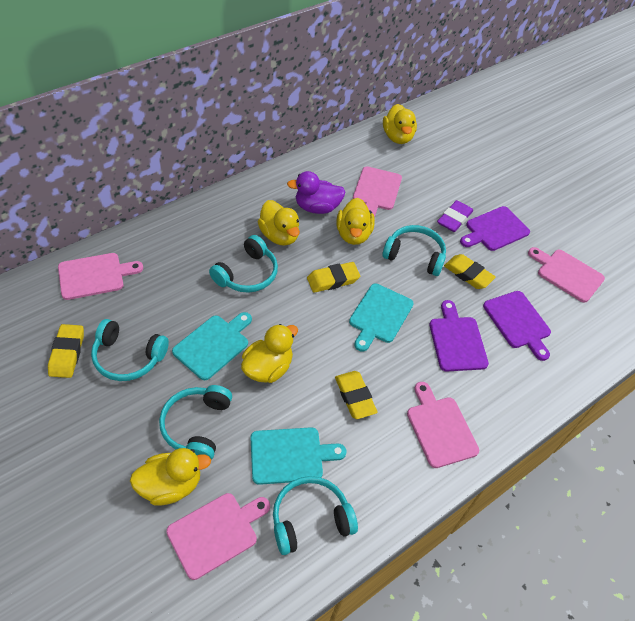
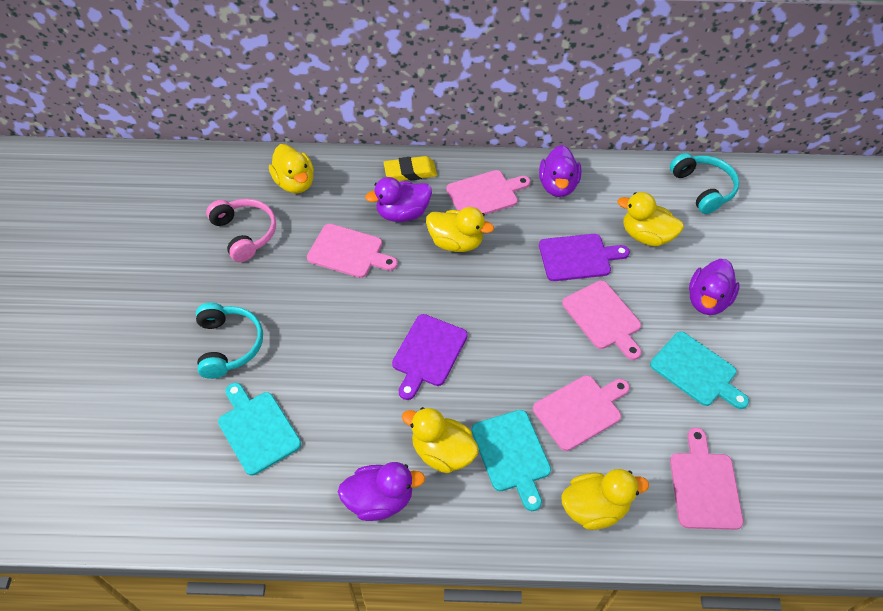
pink headphones: none = 0 -> [206,199,276,262] = 1
purple cutting board: [429,300,489,371] [460,206,530,251] [483,291,551,361] = 3 -> [392,314,468,400] [539,234,630,281] = 2
purple duck: [287,171,346,214] = 1 -> [338,462,425,521] [365,177,432,222] [539,145,582,197] [689,259,740,315] = 4
purple eraser: [437,200,473,232] = 1 -> none = 0
turquoise headphones: [91,319,169,381] [159,385,232,460] [209,235,278,293] [273,476,358,555] [382,225,446,276] = 5 -> [196,303,263,379] [670,153,739,214] = 2
yellow eraser: [48,324,84,378] [307,262,360,293] [335,371,378,419] [444,254,496,289] = 4 -> [384,156,437,181] = 1

